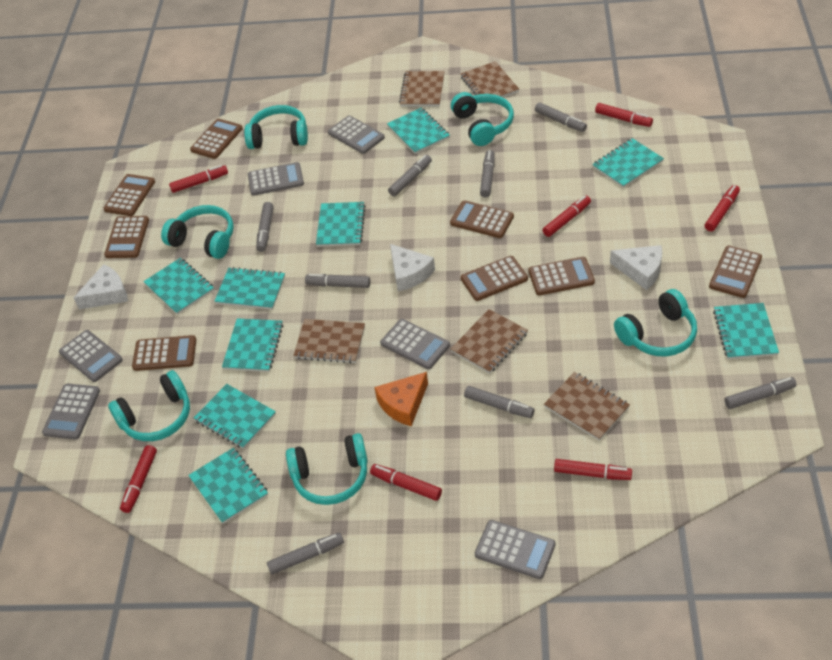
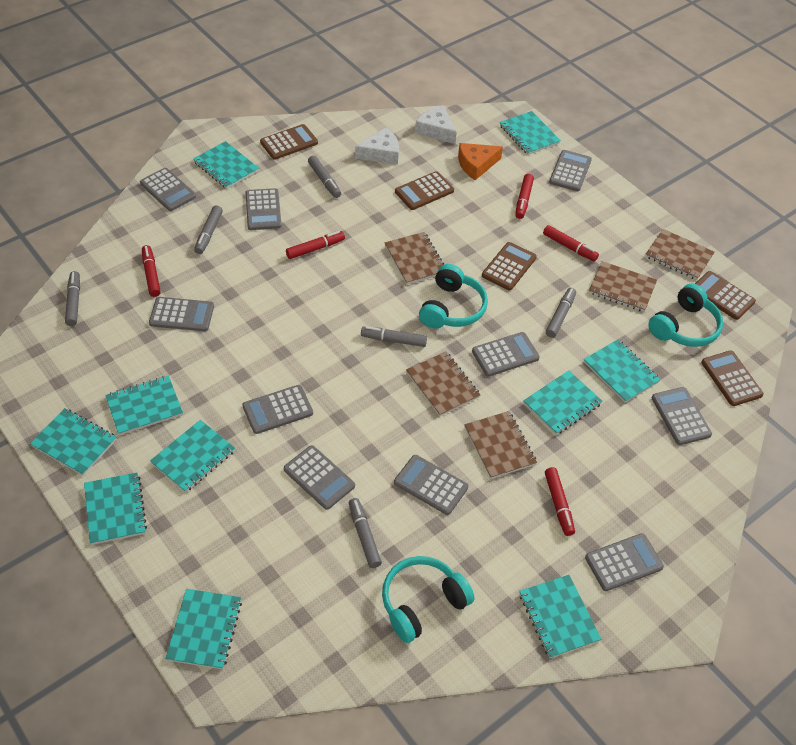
brown calculator: [104,174,155,216] [104,216,149,258] [132,335,196,371] [190,118,243,159] [450,200,514,238] [461,256,528,301] [529,257,595,295] [709,246,762,298] = 8 -> [260,124,318,160] [395,171,454,210] [482,242,537,290] [695,271,756,320] [701,350,764,406] = 5
grey calculator: [42,384,100,440] [59,330,123,382] [248,162,304,196] [328,115,385,154] [380,319,450,369] [475,520,555,579] = 6 -> [140,168,196,211] [149,297,214,331] [242,385,313,434] [245,188,282,230] [284,445,355,510] [394,455,468,515] [472,332,540,377] [549,150,592,191] [585,533,664,591] [652,387,712,445] = 10
grey marker: [256,202,274,252] [267,533,344,575] [305,274,370,288] [388,155,432,196] [464,386,535,418] [480,150,495,198] [535,102,587,132] [724,377,796,409] = 8 -> [65,271,80,326] [194,205,223,254] [308,156,341,198] [349,498,382,568] [361,326,427,347] [546,288,576,338] = 6
red marker: [120,445,157,513] [169,165,228,193] [370,464,442,501] [542,195,591,237] [554,459,632,480] [595,103,653,127] [705,185,740,231] = 7 -> [142,245,161,297] [286,231,345,259] [515,174,534,219] [543,225,599,261] [545,467,575,536] = 5
turquoise headphones: [108,370,190,441] [161,205,234,259] [244,105,308,149] [286,433,368,505] [451,92,514,146] [614,289,697,356] = 6 -> [382,556,475,643] [419,264,488,328] [648,283,723,347] = 3
turquoise notebook: [143,258,214,315] [188,448,268,524] [194,384,276,449] [214,267,285,310] [222,318,283,372] [316,202,366,247] [387,108,450,154] [592,138,664,188] [713,303,779,359] = 9 -> [30,408,117,476] [84,473,147,545] [105,376,183,435] [150,420,235,493] [165,589,242,669] [193,141,259,189] [500,111,561,155] [519,575,602,658] [523,370,602,435] [584,339,661,403] = 10
white cheese: [74,264,128,309] [390,244,435,291] [610,245,662,290] = 3 -> [355,127,399,165] [415,105,457,144] = 2

